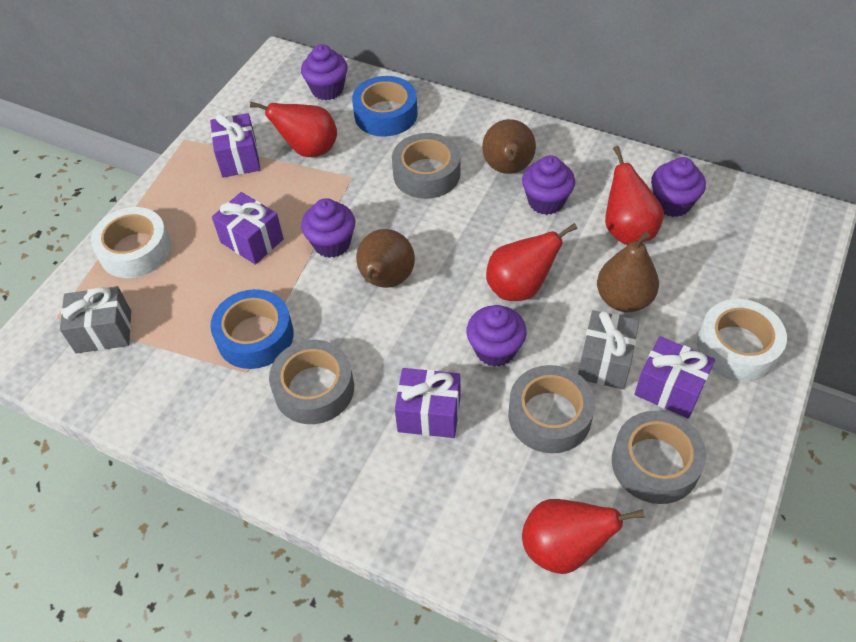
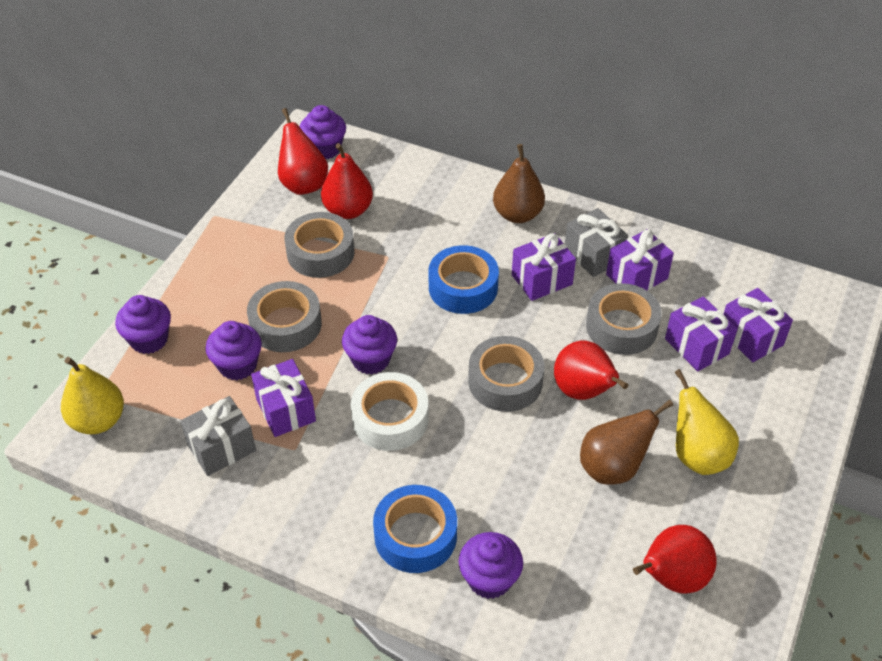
brown pear: [356,229,415,288] [482,119,536,174] [597,232,659,312] = 3 -> [493,144,545,223] [580,400,673,485] = 2
purple gift: [210,113,261,177] [212,192,284,265] [395,368,460,438] [634,336,715,419] = 4 -> [251,359,316,437] [512,233,576,301] [606,229,674,290] [665,296,737,372] [723,288,793,362] = 5
white tape: [91,207,171,278] [697,299,787,381] = 2 -> [351,372,429,451] = 1
yellow pear: none = 0 -> [61,357,124,434] [674,369,739,475] = 2

